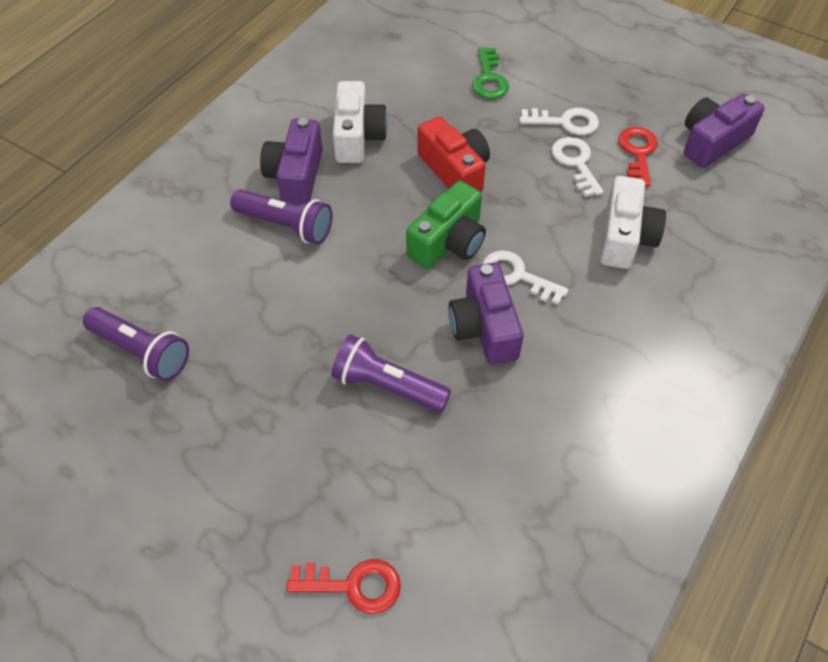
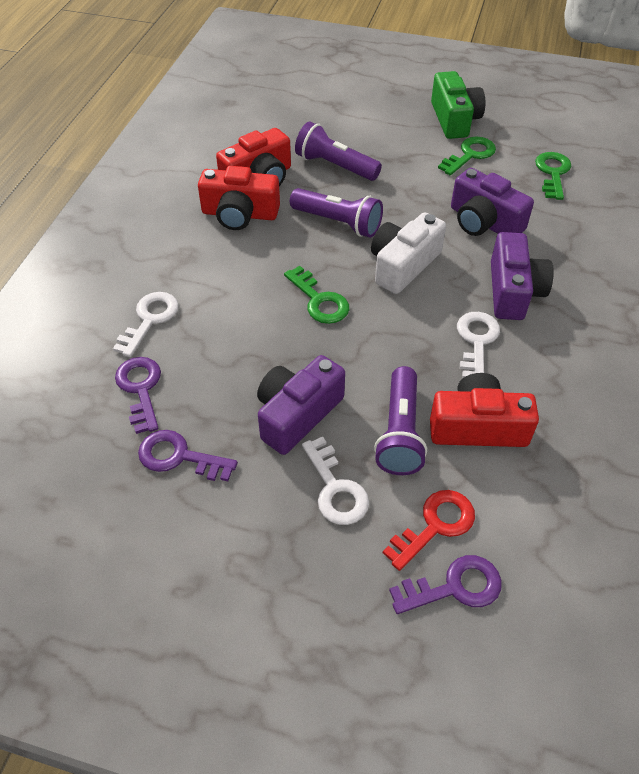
green key: [472,47,509,99] = 1 -> [284,266,349,324] [438,136,496,175] [535,152,571,200] = 3
purple key: none = 0 -> [115,357,161,434] [138,430,238,481] [389,555,502,614] = 3
red camera: [417,116,490,192] = 1 -> [198,166,280,230] [216,128,291,186] [430,373,539,447] = 3
red key: [286,559,401,614] [618,127,658,187] = 2 -> [383,490,475,571] = 1
white camera: [333,81,388,163] [600,176,666,269] = 2 -> [371,212,446,294] = 1

